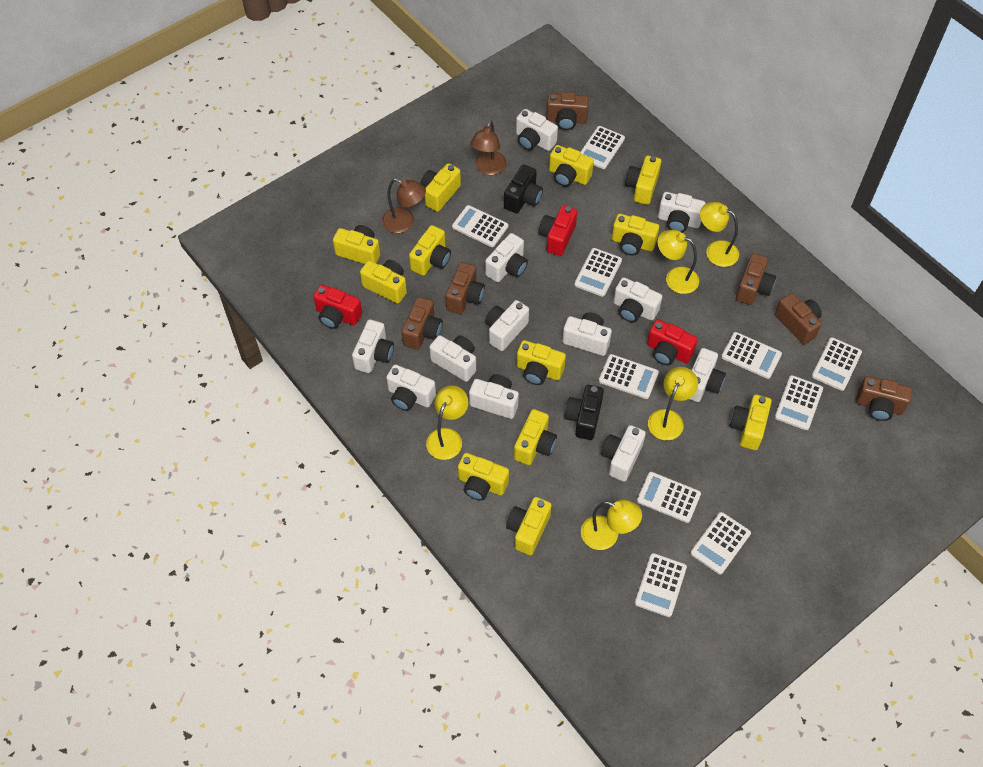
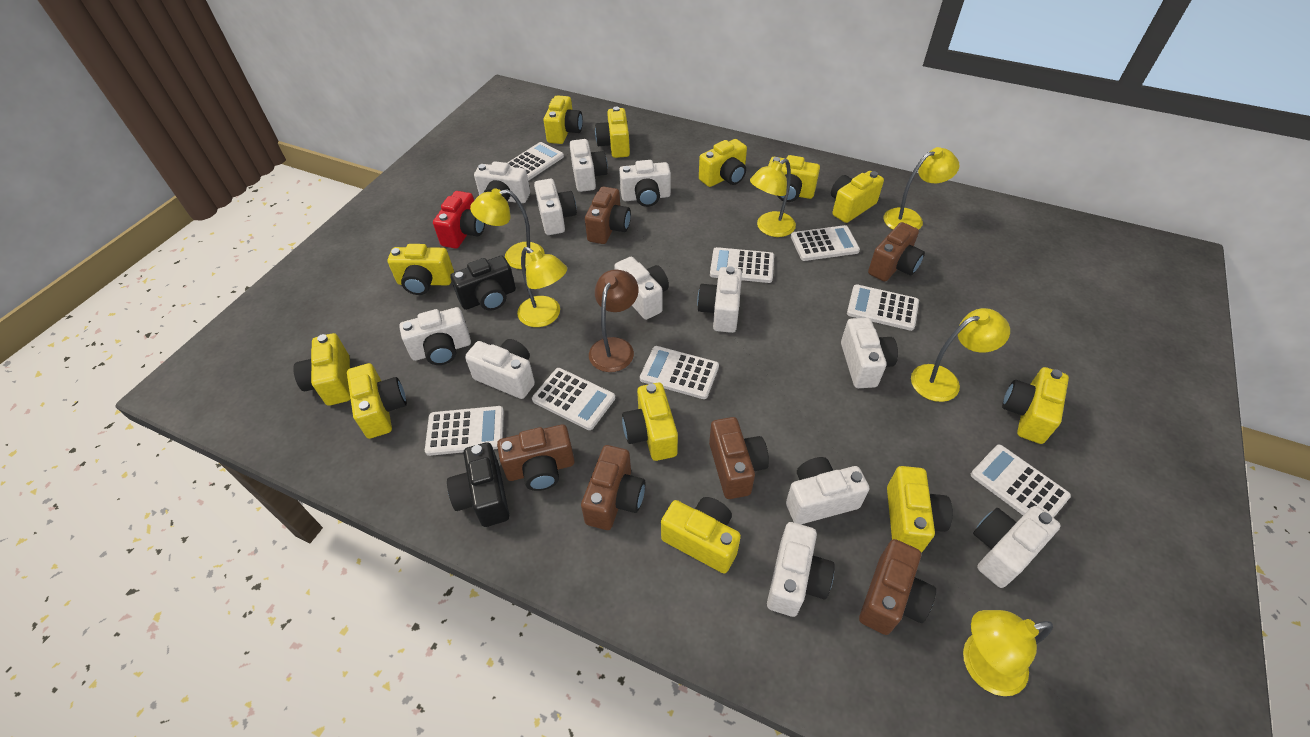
brown lamp: [382,179,426,233] [470,121,507,175] = 2 -> [589,270,639,372] = 1
red camera: [313,285,362,329] [539,205,577,256] [647,319,698,365] = 3 -> [433,191,485,249] = 1
white calculator: [452,205,508,247] [574,248,622,297] [581,126,625,169] [599,354,659,399] [635,553,687,617] [637,472,701,523] [690,512,751,574] [721,332,782,379] [775,375,823,430] [812,337,862,391] = 10 -> [425,406,504,456] [507,142,564,181] [532,368,615,430] [640,346,719,399] [710,247,774,283] [791,225,860,261] [847,284,919,331] [971,445,1071,518] = 8
yellow lamp: [426,385,468,460] [581,500,642,550] [648,367,698,440] [657,230,699,294] [700,202,739,267] = 5 -> [470,188,545,269] [517,247,567,327] [750,158,796,237] [883,147,959,230] [911,308,1010,402] [963,610,1053,696] = 6

